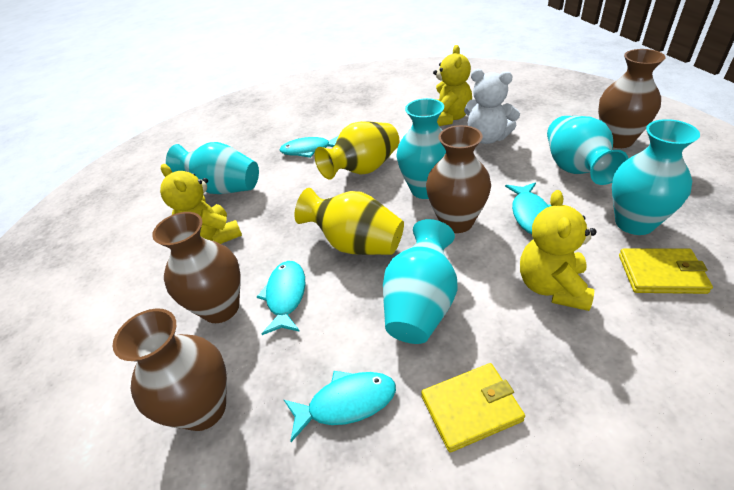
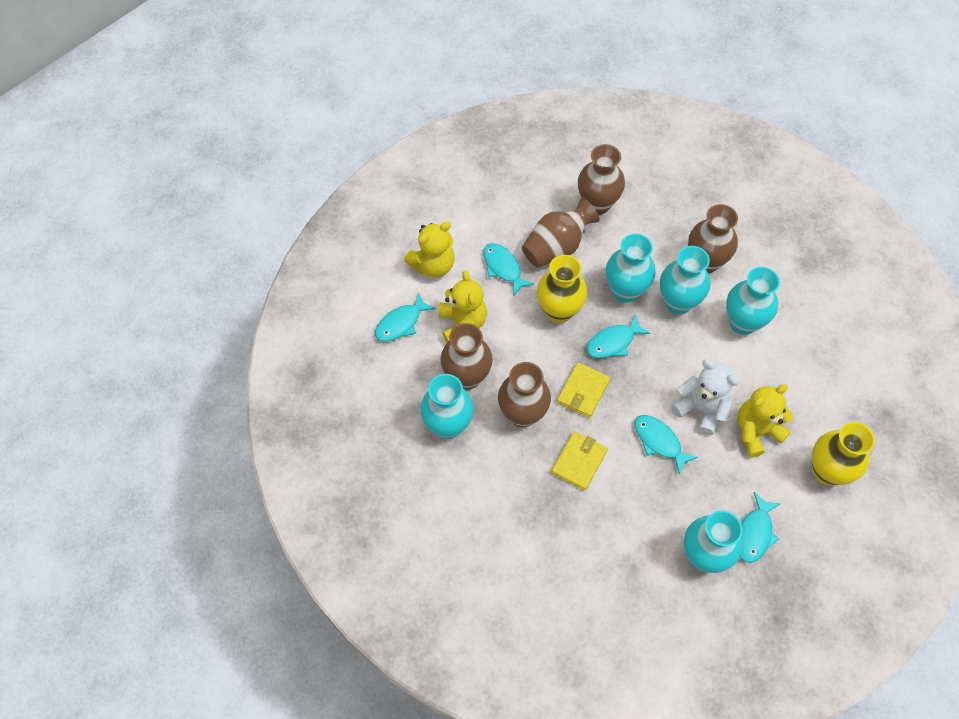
brown vase: [113,308,227,431] [152,212,241,323] [426,125,491,233] [598,49,666,148] = 4 -> [440,323,493,390] [498,362,551,428] [522,198,600,267] [578,144,625,215] [688,204,738,274] = 5
turquoise fish: [257,261,305,335] [279,136,338,158] [284,371,396,442] [505,182,551,234] = 4 -> [375,292,436,342] [483,243,534,297] [586,314,651,358] [635,415,698,475] [740,492,781,563] = 5

